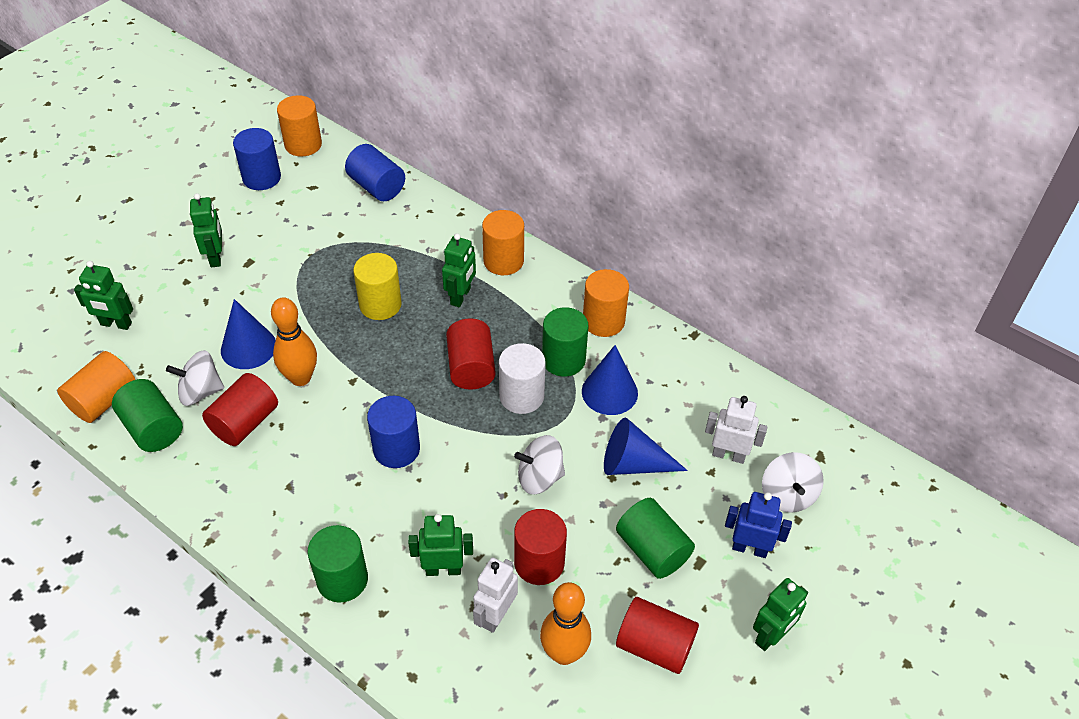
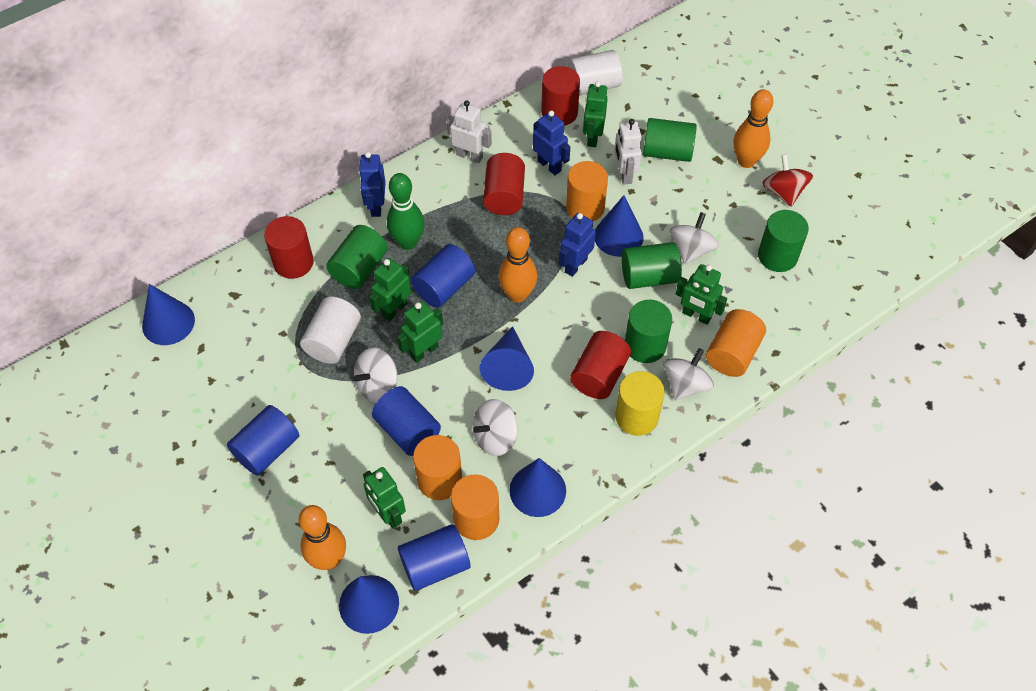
blue cone: [221,299,276,369] [582,345,638,415] [604,418,688,475] = 3 -> [142,284,195,345] [339,575,399,634] [480,326,534,391] [509,458,566,517] [595,195,644,257] = 5
blue cylinder: [233,128,281,190] [345,144,405,201] [367,396,420,468] = 3 -> [227,405,299,476] [372,386,441,456] [398,524,471,591] [411,244,475,308] = 4
blue robot: [725,492,792,558] = 1 -> [359,152,386,217] [533,110,570,175] [559,213,596,277] = 3
green bowling pin: none = 0 -> [387,173,425,250] = 1
green cylinder: [112,379,183,452] [307,525,368,603] [542,307,588,377] [616,498,695,579] = 4 -> [326,225,388,289] [622,242,682,289] [625,300,672,363] [643,118,697,162] [758,210,809,272] = 5
orange bowling pin: [271,297,317,386] [540,582,591,665] = 2 -> [299,505,346,570] [499,227,537,303] [734,89,773,168] = 3
red spinning top: none = 0 -> [762,154,813,207] = 1
white cylinder: [499,343,546,414] = 1 -> [300,296,361,364] [568,50,623,95] = 2
white spinning top: [166,350,224,406] [514,435,565,494] [762,452,824,513] = 3 -> [354,348,398,403] [473,399,518,456] [663,348,714,400] [670,212,719,264] = 4

